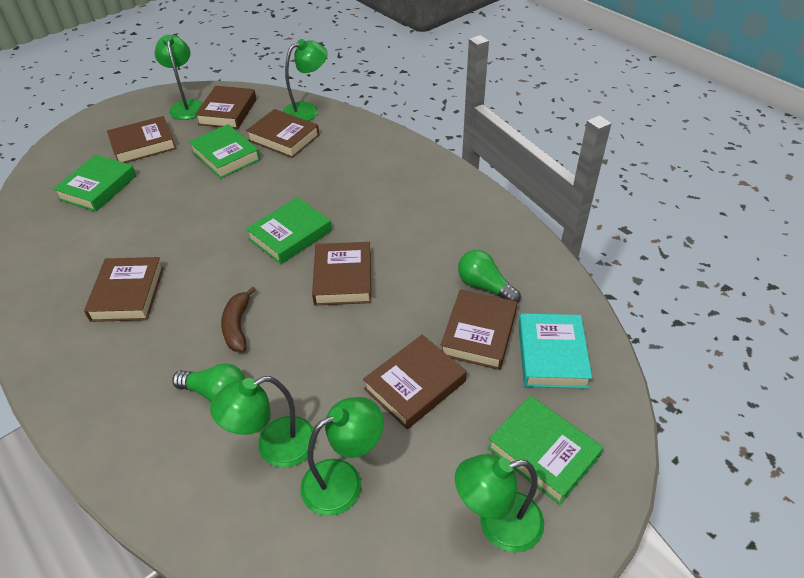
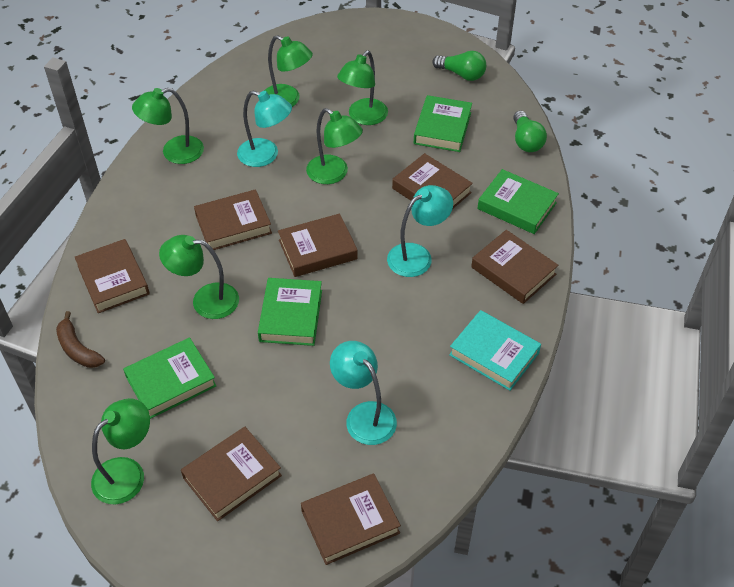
green lamp: [155,35,203,120] [210,376,316,468] [282,39,328,121] [301,397,383,516] [455,454,544,553] = 5 -> [91,398,150,504] [132,88,204,164] [159,235,239,319] [264,35,313,107] [306,108,363,184] [337,51,388,125] = 6
turquoise lamp: none = 0 -> [237,91,292,167] [330,341,397,445] [387,185,453,277] = 3

